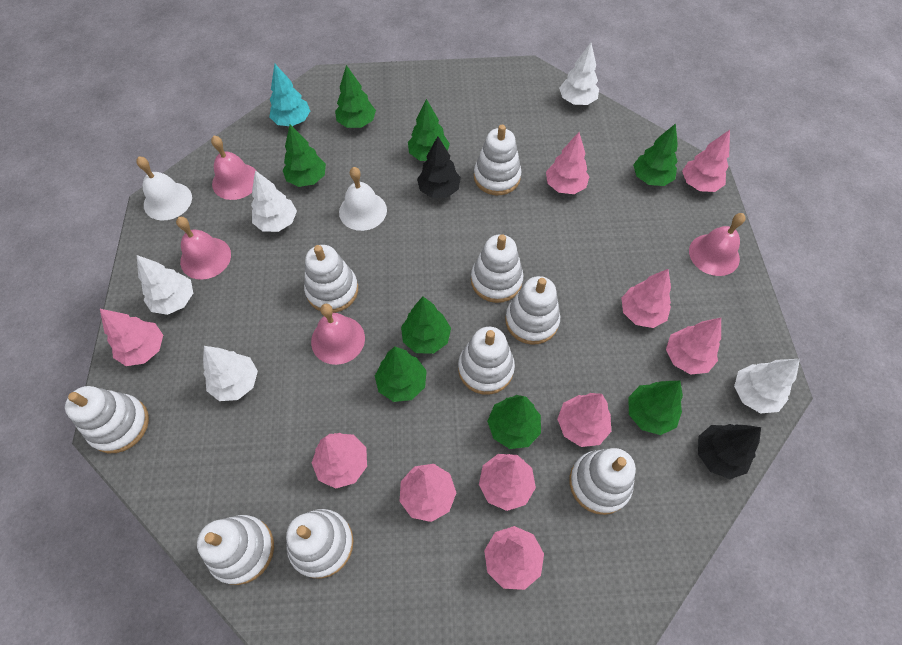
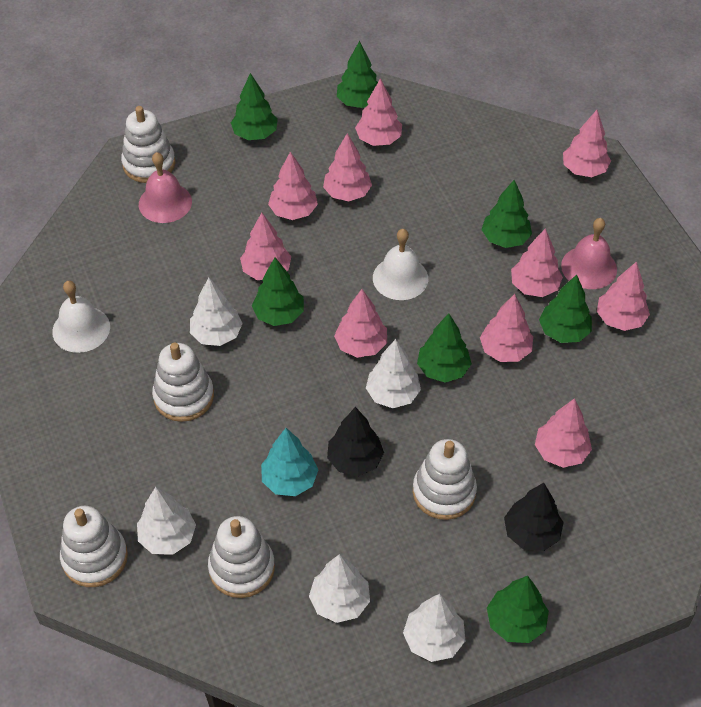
green tree: [283,124,326,187] [335,65,376,128] [375,346,427,402] [401,297,451,354] [408,99,450,161] [487,395,541,449] [628,381,683,435] [633,123,678,186] = 8 -> [231,73,278,140] [252,257,304,326] [337,41,378,108] [417,313,472,383] [481,180,532,248] [487,576,549,643] [539,275,592,343] = 7
pink bell: [176,217,231,280] [211,136,255,200] [311,304,365,365] [689,213,746,276] = 4 -> [139,152,192,223] [561,218,617,289] = 2
white stacking toy: [65,386,149,453] [197,515,274,585] [286,509,354,579] [304,245,358,313] [458,327,515,395] [471,234,523,303] [474,125,522,195] [505,276,560,344] [569,448,636,515] = 9 -> [60,506,128,587] [121,106,175,183] [152,342,214,422] [208,516,275,598] [413,439,477,520] = 5

